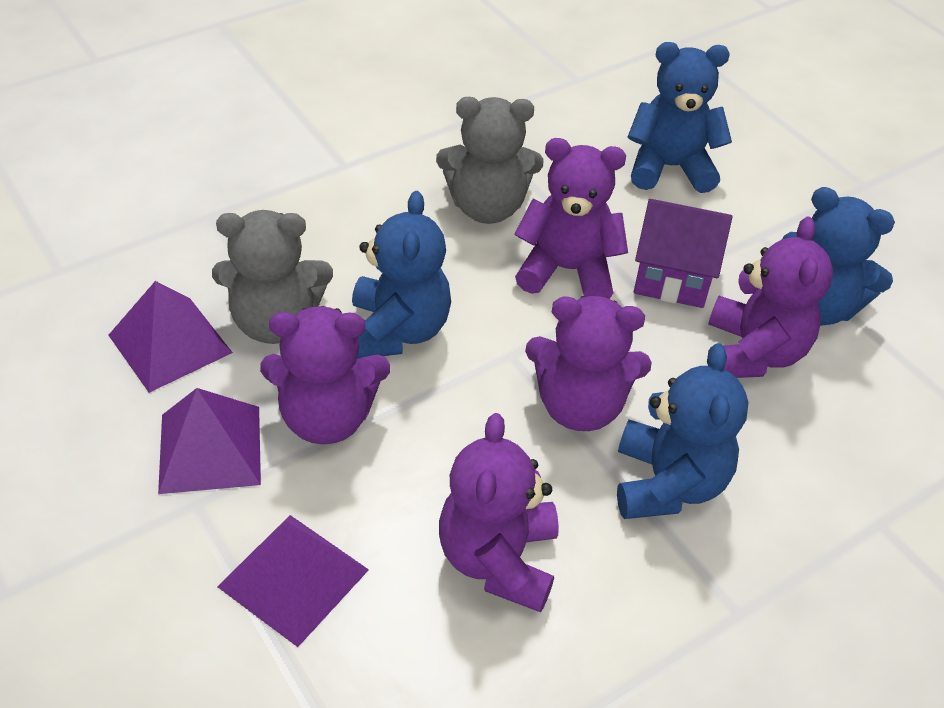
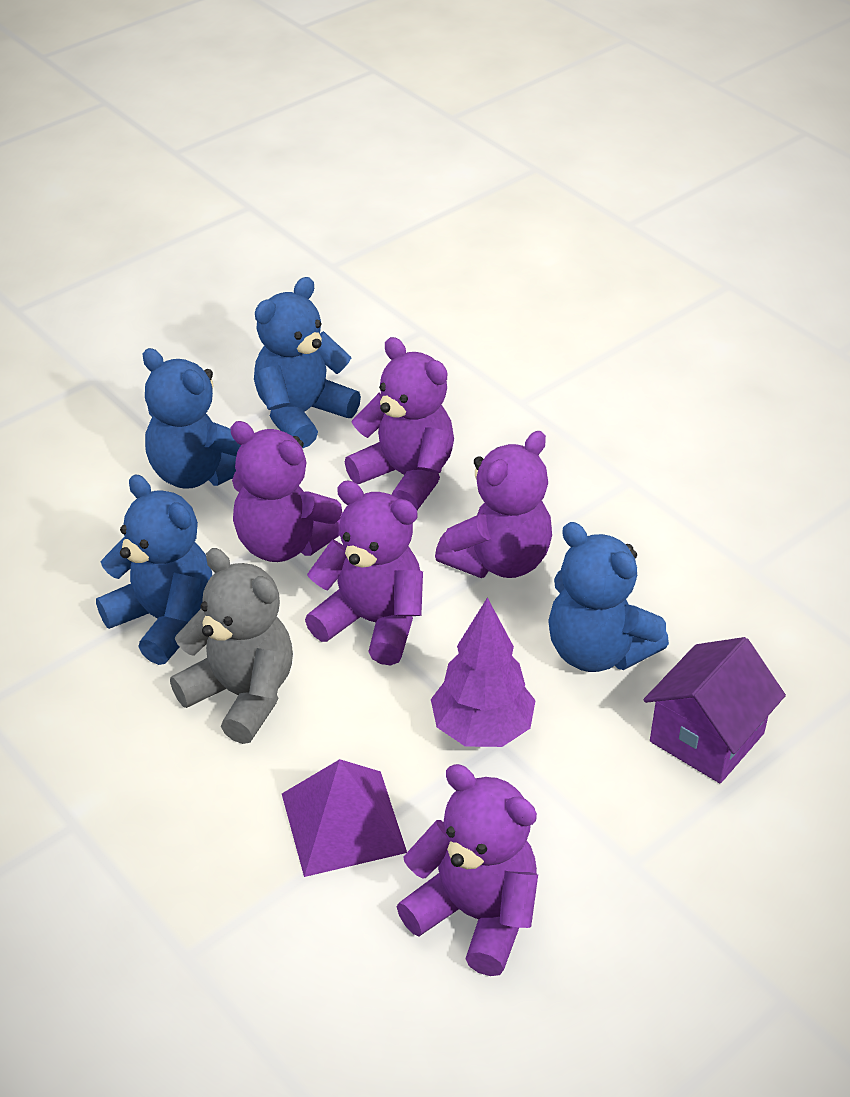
grey teddy bear: [212,210,333,344] [436,97,543,224] = 2 -> [170,548,293,744] = 1
purple pyramid: [108,281,233,393] [158,388,261,494] [217,515,369,647] = 3 -> [282,759,407,877] = 1
purple tree: none = 0 -> [431,597,536,747] = 1

